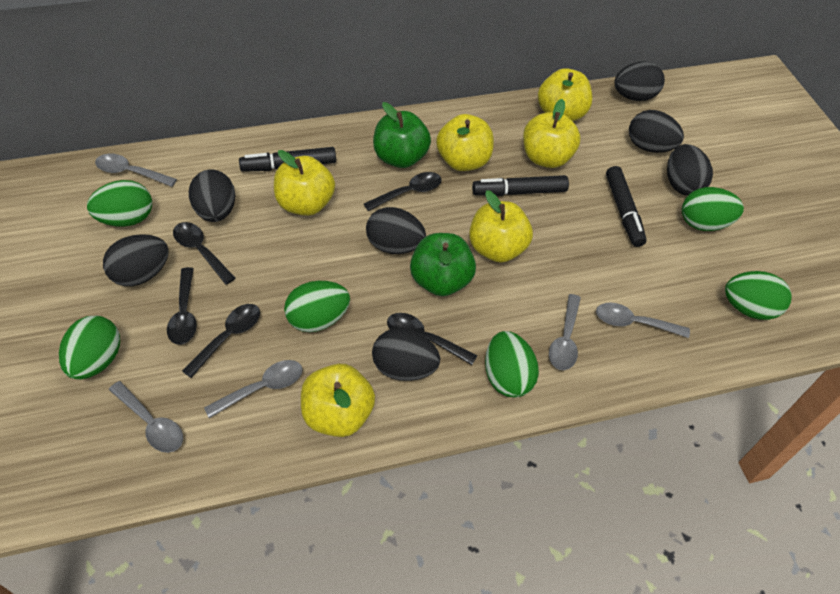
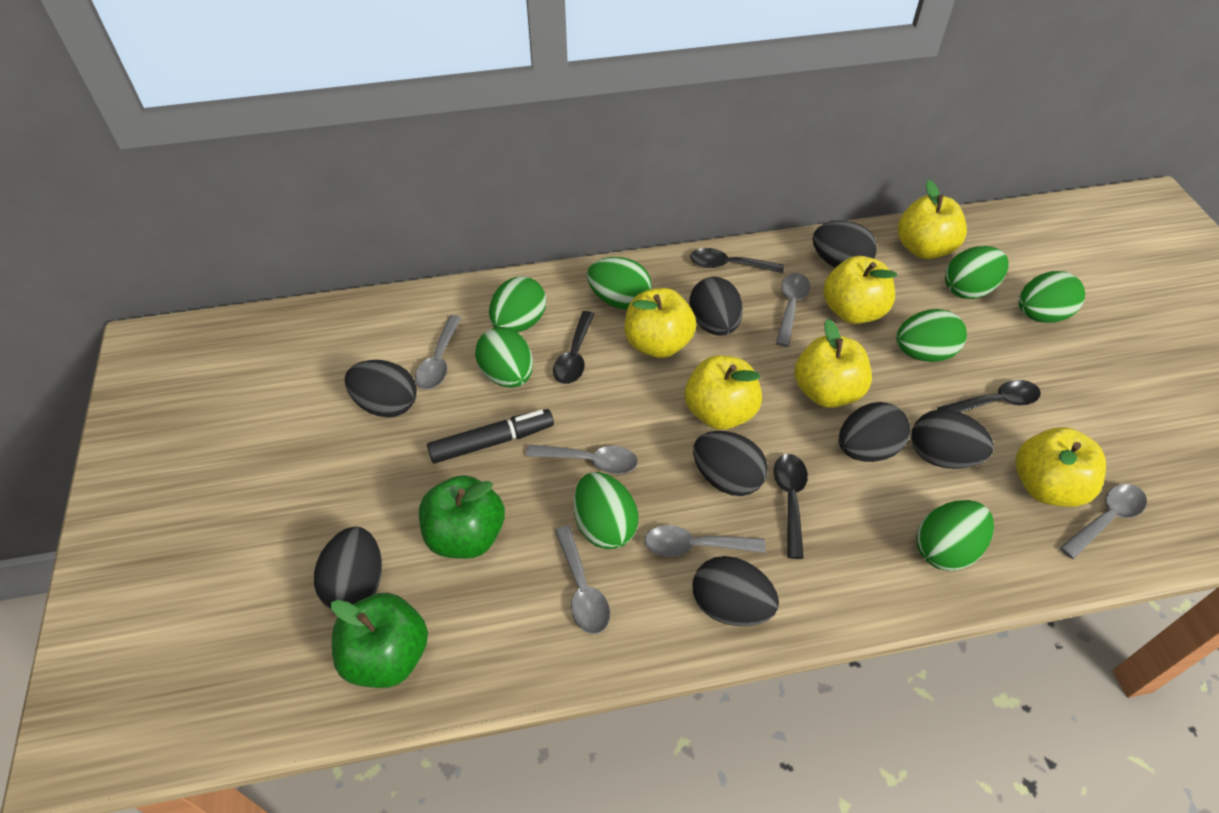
black egg: [103,234,169,286] [189,170,235,222] [366,207,426,254] [372,328,440,381] [614,61,665,101] [629,110,684,153] [667,144,713,196] = 7 -> [314,527,382,609] [345,360,417,418] [689,277,743,336] [692,556,779,626] [693,431,768,496] [813,221,877,268] [838,402,910,462] [911,409,994,469] = 8
black marker: [239,147,336,172] [472,175,569,196] [606,166,647,247] = 3 -> [427,409,554,464] = 1
black spoon: [167,267,197,345] [173,222,236,285] [182,304,260,378] [364,172,441,211] [387,313,477,365] = 5 -> [553,311,595,384] [690,248,784,273] [774,454,808,559] [937,380,1041,412] = 4
green egg: [59,316,120,380] [87,180,152,227] [284,281,350,332] [485,331,539,397] [682,187,744,231] [725,271,792,320] = 6 -> [475,327,533,388] [489,276,546,333] [574,472,639,549] [587,257,652,310] [896,309,967,362] [916,500,994,571] [945,246,1009,299] [1019,271,1085,323] = 8
grey spoon: [95,154,177,187] [109,381,183,453] [204,360,303,418] [549,294,581,370] [596,303,690,338] = 5 -> [415,315,462,390] [526,444,638,474] [555,526,610,634] [644,525,766,557] [776,273,810,347] [1060,484,1147,559] = 6

